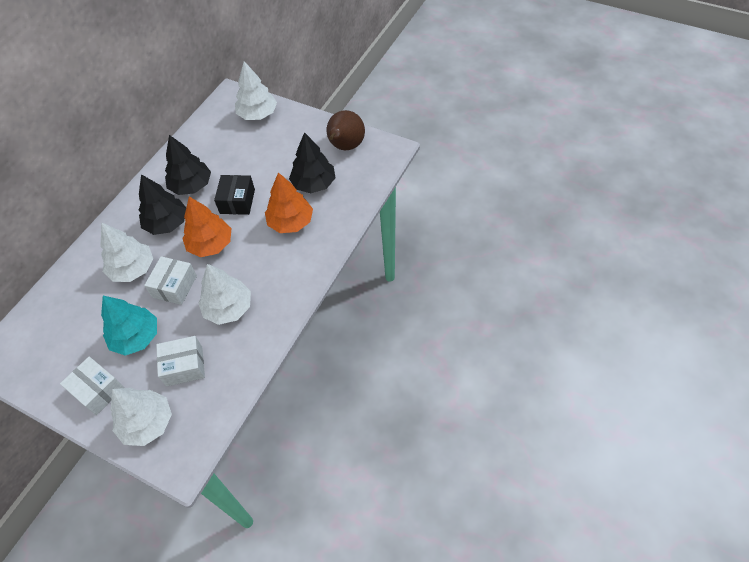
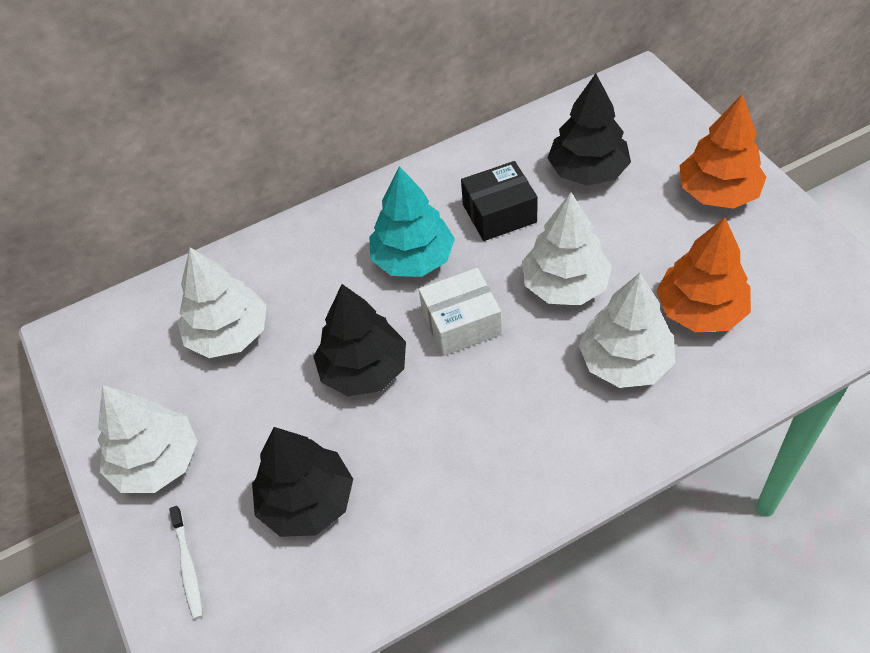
brown pear: [326,110,365,150] = 1 -> none = 0
white box: [60,356,124,415] [144,256,197,305] [156,336,205,387] = 3 -> [419,268,502,356] = 1
white toothbrush: none = 0 -> [169,506,203,620] = 1

